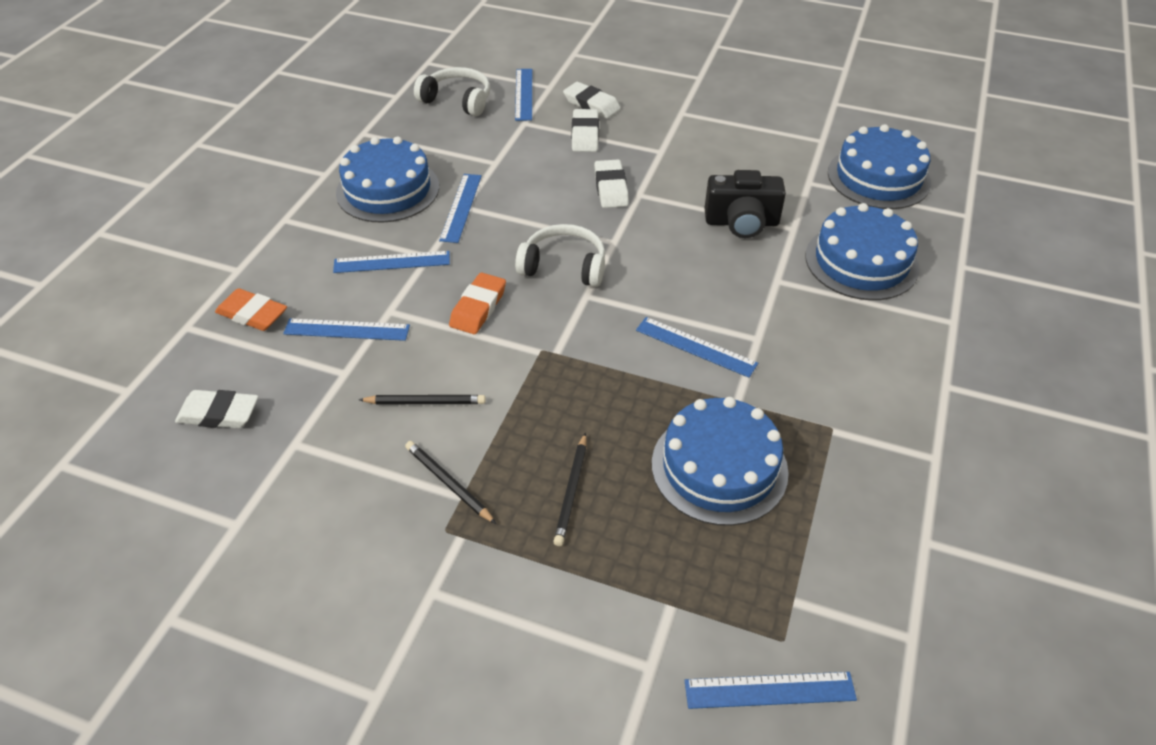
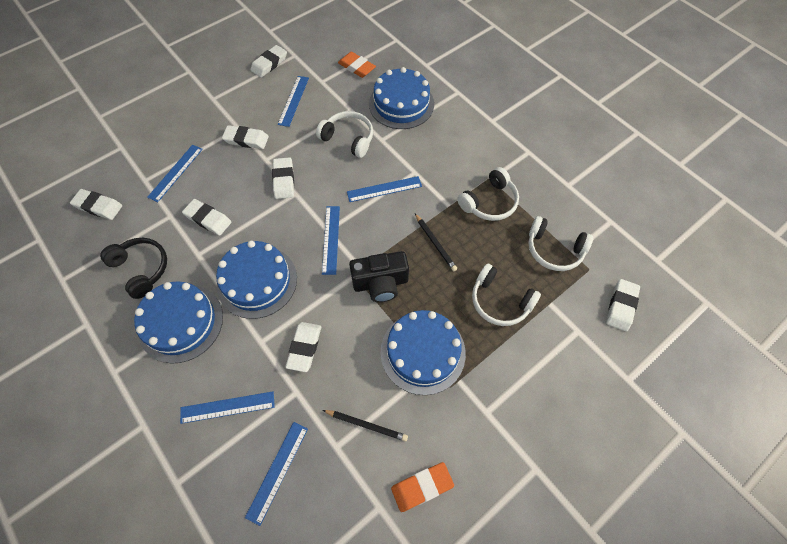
black headphones: none = 0 -> [100,238,167,299] = 1
black pencil: [359,395,486,404] [405,441,496,524] [553,433,587,546] = 3 -> [323,410,408,442] [415,214,457,271] = 2
white eraser: [175,390,259,428] [563,82,621,119] [572,109,599,152] [594,160,629,208] = 4 -> [70,189,122,220] [182,199,231,236] [222,125,269,149] [251,45,287,78] [272,157,294,199] [285,322,321,372] [606,279,640,331] = 7
white headphones: [414,67,490,116] [515,224,605,287] = 2 -> [316,111,373,158] [457,167,519,221] [472,263,541,326] [528,216,593,271] = 4

